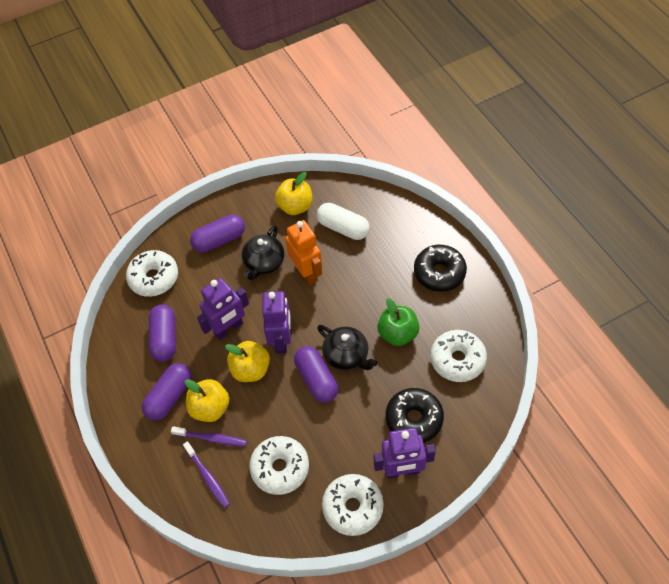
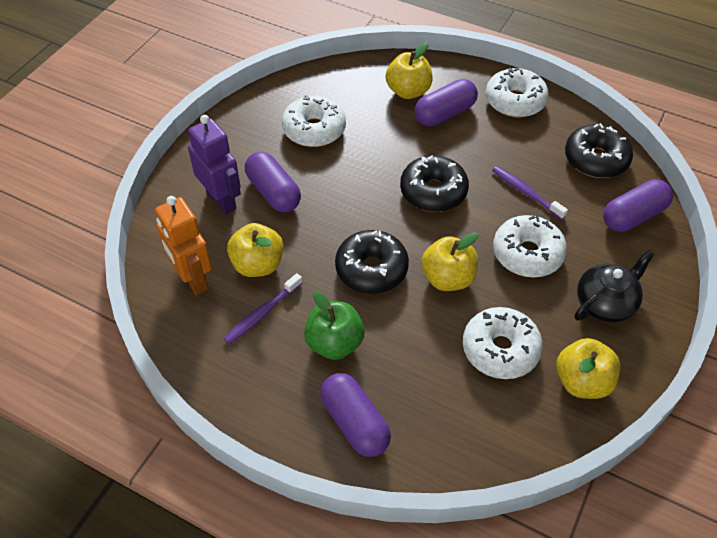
black donut: [386,388,444,443] [414,245,467,292] = 2 -> [335,230,409,294] [400,155,469,212] [565,123,633,178] = 3
black teapot: [242,225,285,281] [317,325,378,371] = 2 -> [575,250,655,322] = 1
purple robot: [197,278,249,340] [262,291,291,354] [374,428,436,479] = 3 -> [188,115,241,215] = 1
white capsule: [317,203,370,240] = 1 -> none = 0
yellow apple: [185,379,230,422] [225,341,270,382] [275,172,312,215] = 3 -> [227,223,283,277] [386,43,433,99] [421,232,478,291] [556,338,620,399] = 4

